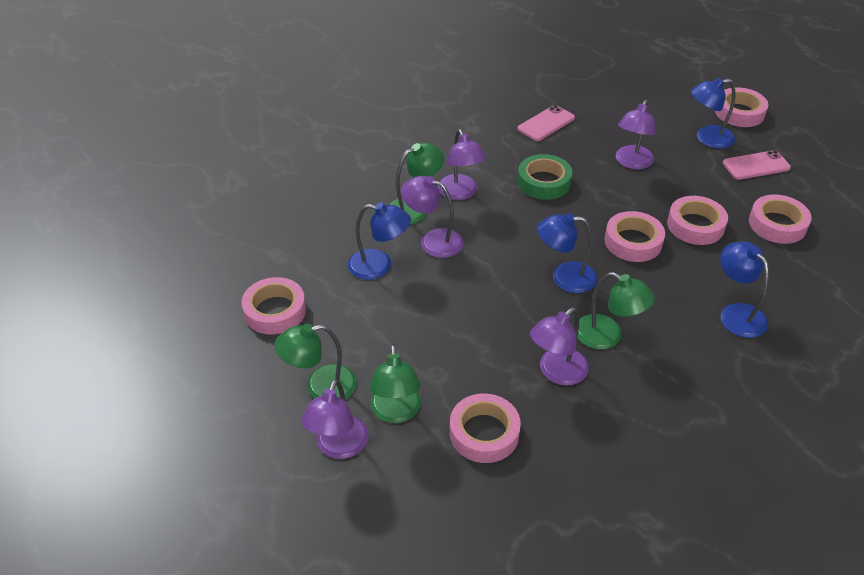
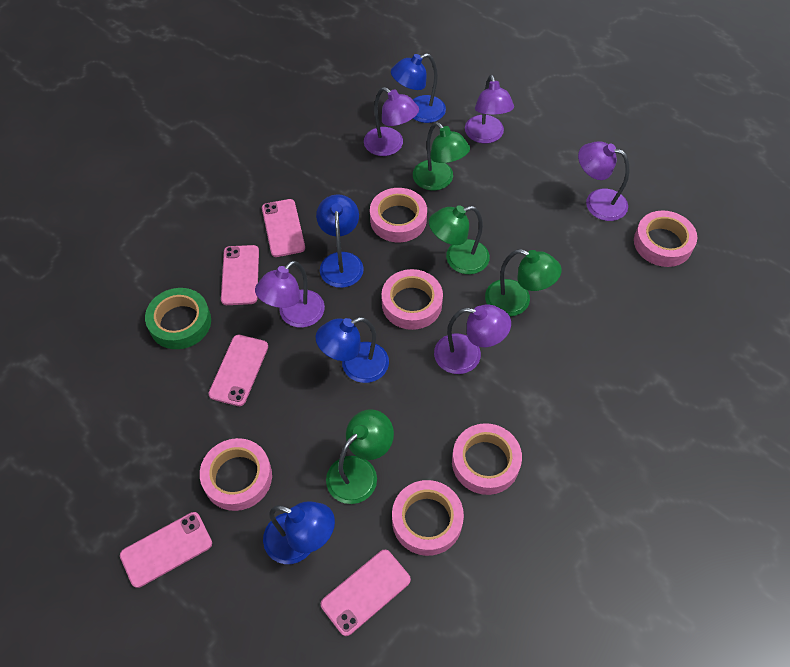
pink phone: [518,105,575,141] [723,150,791,180] = 2 -> [120,512,212,588] [208,335,268,406] [221,245,259,305] [262,199,305,257] [321,550,411,636] = 5

